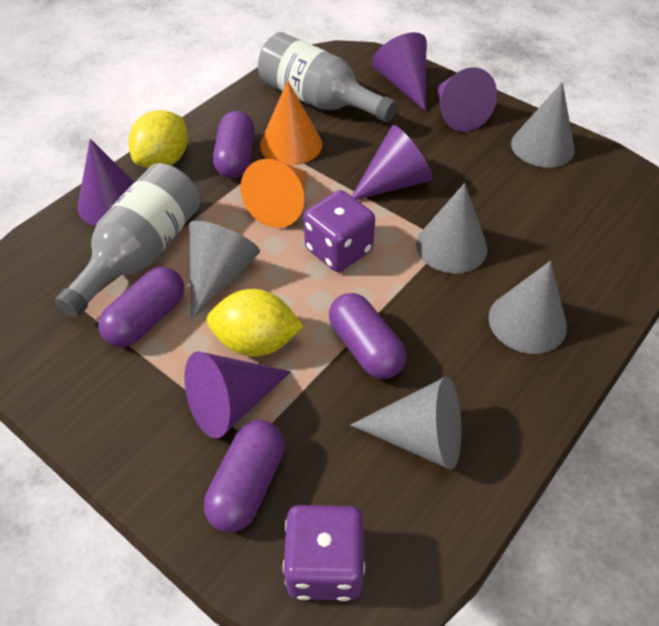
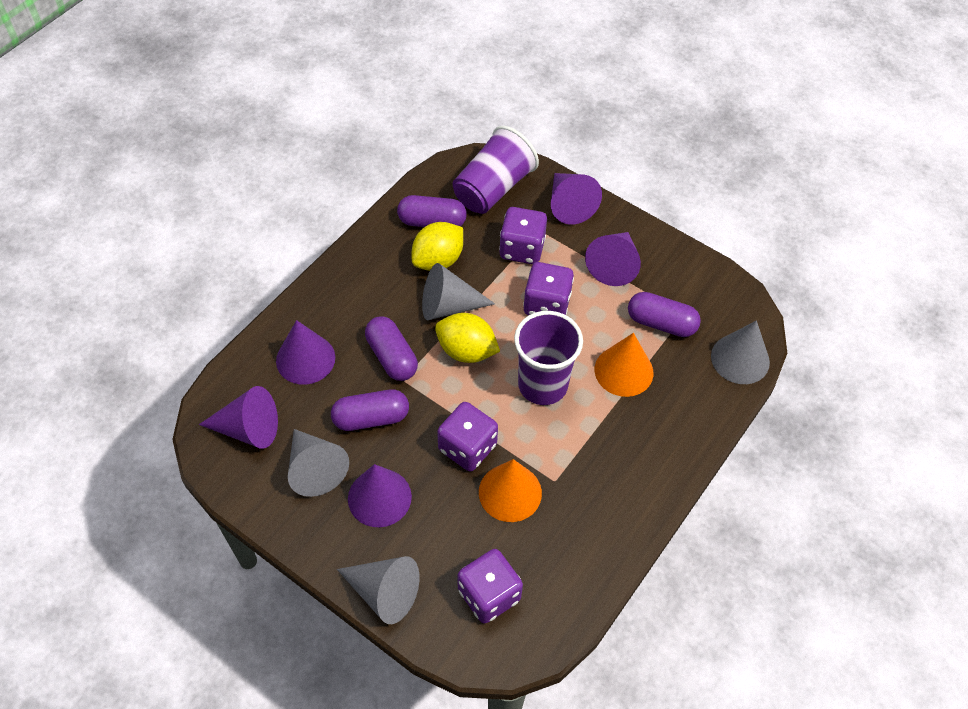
grey bottle: [55,163,200,318] [258,32,397,122] = 2 -> none = 0
grey cone: [189,221,260,320] [350,377,461,470] [416,183,488,274] [488,261,567,354] [511,82,575,168] = 5 -> [288,429,349,497] [337,556,419,624] [422,263,495,320] [711,320,770,384] = 4
purple cup: none = 0 -> [453,126,539,214] [514,311,583,405] = 2
purple dice: [283,505,365,601] [304,190,375,272] = 2 -> [437,402,498,472] [458,549,523,624] [499,207,547,264] [523,262,574,315] = 4

